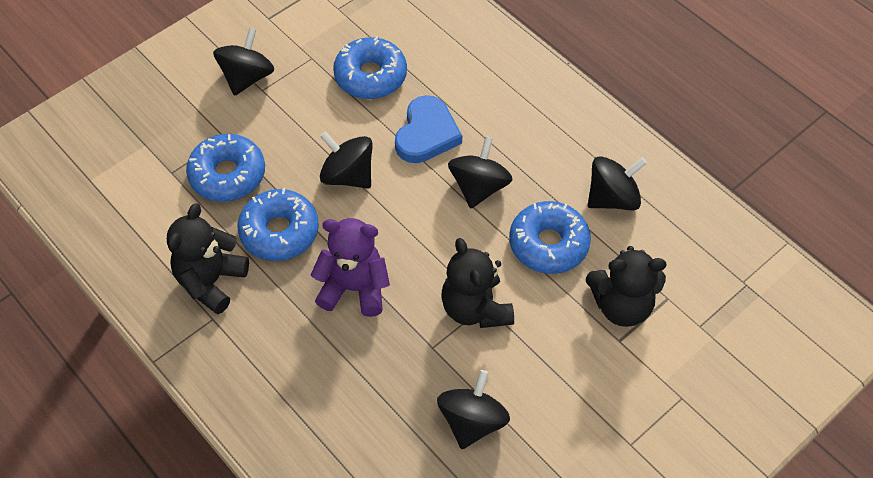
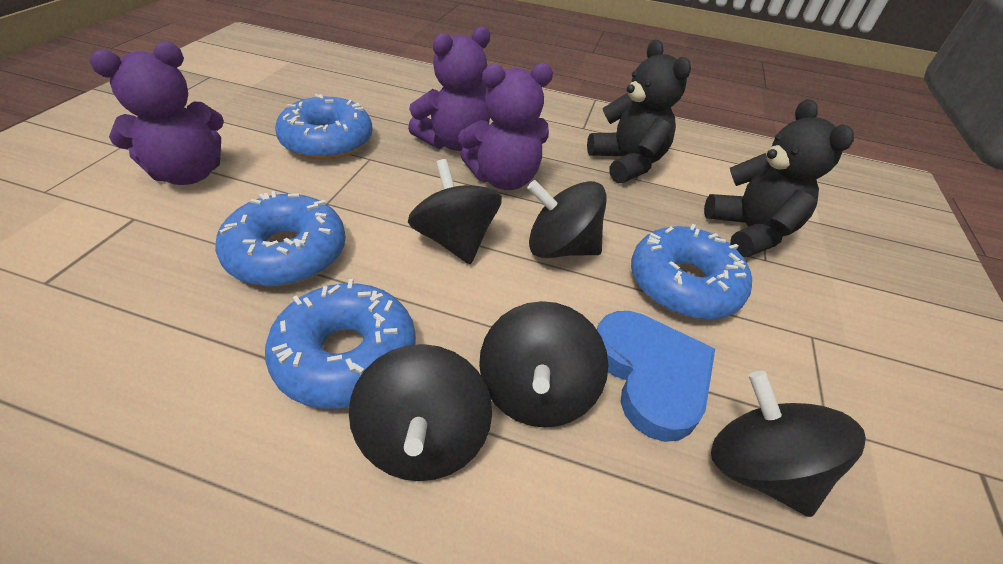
black teddy bear: [167,203,249,314] [441,238,514,328] [586,246,667,327] = 3 -> [587,40,691,183] [704,99,854,257] = 2
purple teddy bear: [311,218,390,317] = 1 -> [90,42,224,185] [408,26,490,151] [458,63,553,190] = 3

